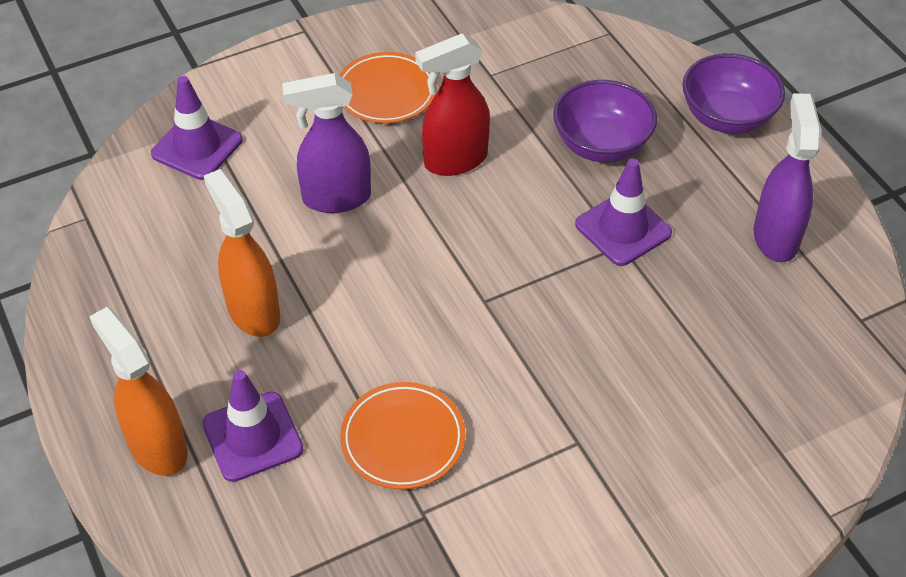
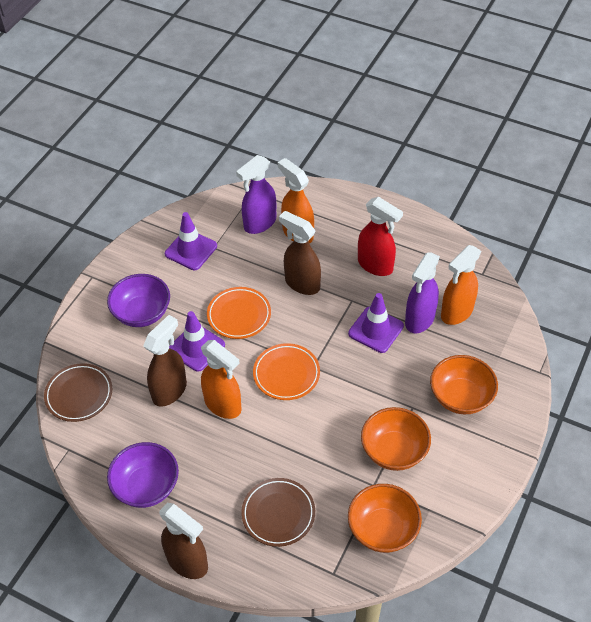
brown plate: none = 0 -> [44,363,112,422] [241,478,315,547] = 2
brown spray bottle: none = 0 -> [143,315,187,407] [159,503,208,579] [279,211,321,295] = 3
orange bowl: none = 0 -> [348,484,422,553] [361,407,431,471] [430,355,498,414] = 3
orange spray bottle: [89,307,188,476] [204,169,280,337] = 2 -> [201,340,241,419] [278,158,314,243] [441,245,481,325] = 3

